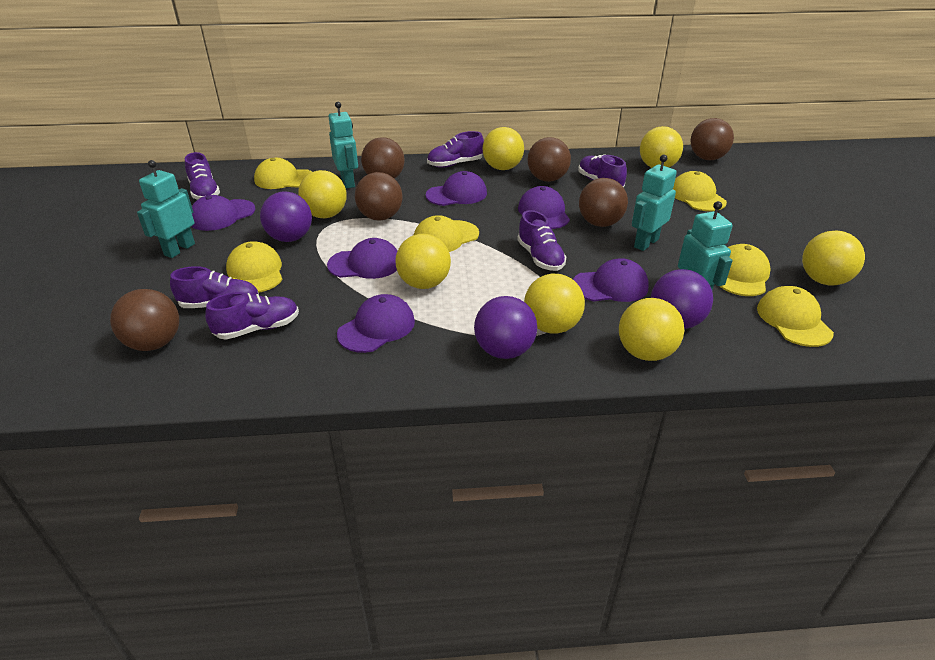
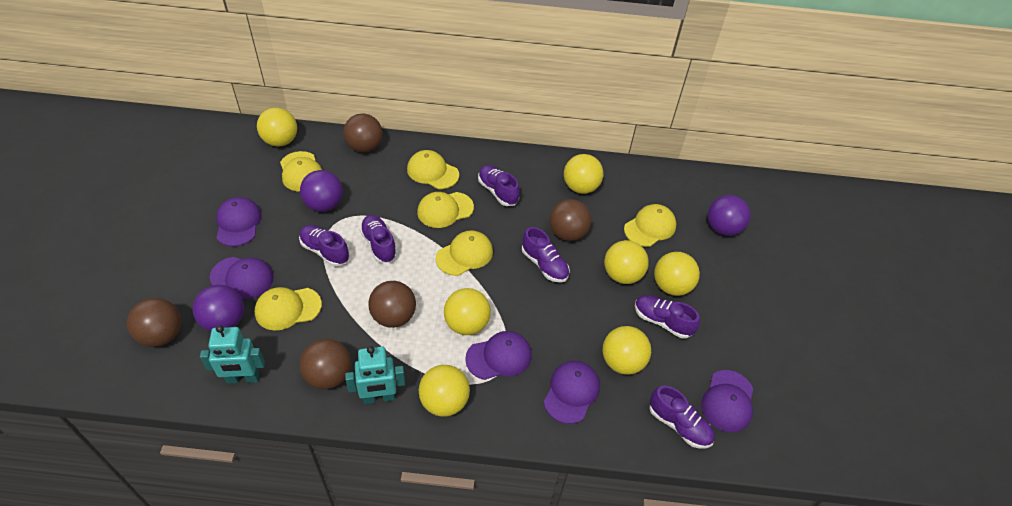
brown ball: [110,289,179,351] [355,172,402,220] [361,137,404,179] [527,137,571,182] [579,178,628,227] [691,118,734,160] = 6 -> [127,298,181,347] [299,339,351,389] [343,113,383,153] [368,281,416,328] [549,199,591,241] = 5
purple cap: [191,195,255,231] [327,238,397,279] [337,294,415,353] [426,171,487,206] [518,186,570,229] [573,258,649,302] = 6 -> [210,257,274,299] [216,197,262,247] [465,331,532,380] [544,361,600,424] [701,370,753,432] = 5
turquoise robot: [137,160,195,258] [328,102,358,189] [632,155,677,251] [678,201,733,291] = 4 -> [200,325,265,384] [345,346,405,404] = 2

